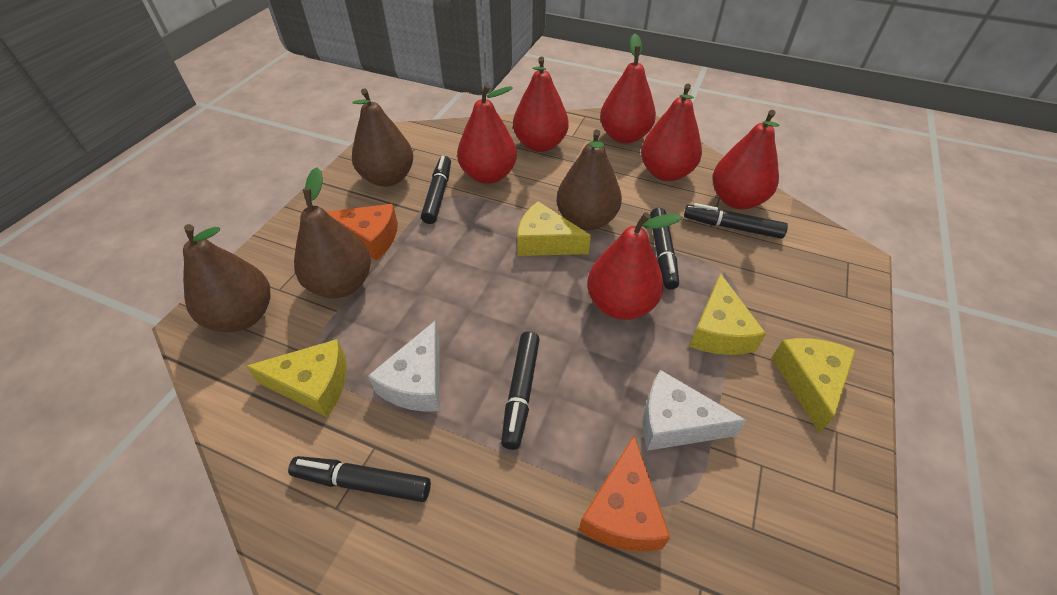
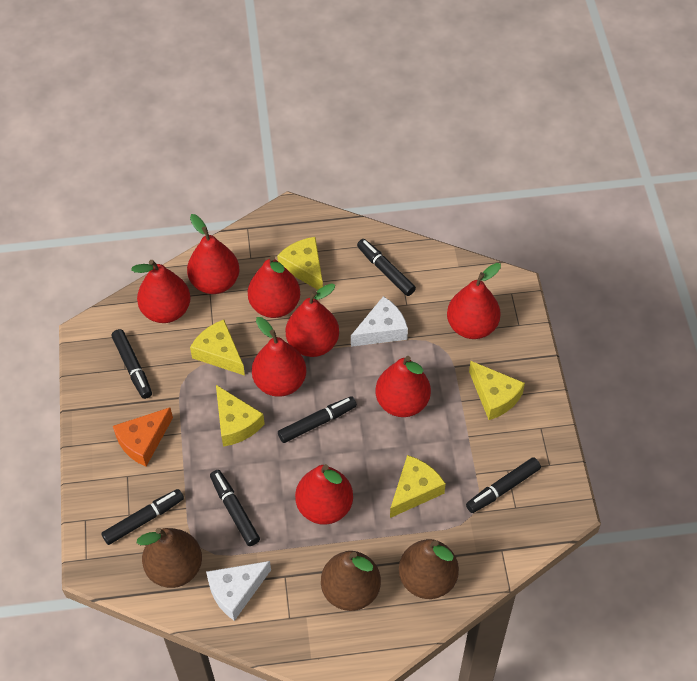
black marker: [288,456,431,502] [421,156,451,224] [501,331,540,450] [650,208,679,290] [684,203,788,239] = 5 -> [101,489,184,545] [112,329,152,399] [210,470,260,546] [278,396,357,443] [357,239,416,296] [466,457,541,513] = 6
brown pear: [183,224,270,332] [294,167,371,298] [352,88,413,187] [557,129,622,230] = 4 -> [137,528,202,588] [321,551,381,611] [399,539,459,599] = 3
orange cheese: [327,204,398,261] [579,436,670,551] = 2 -> [113,407,173,467] = 1
red pear: [457,84,517,184] [513,56,569,152] [587,212,682,320] [600,34,656,144] [641,84,702,181] [712,110,779,209] = 6 -> [131,260,191,323] [187,214,239,294] [248,255,300,318] [252,317,307,397] [286,283,339,357] [295,464,353,525] [376,356,431,417] [447,263,501,339] = 8
yellow cheese: [246,339,347,417] [517,201,591,256] [689,273,766,355] [772,338,856,433] = 4 -> [190,320,245,376] [216,385,265,447] [277,237,323,290] [390,455,446,518] [469,361,525,420] = 5

